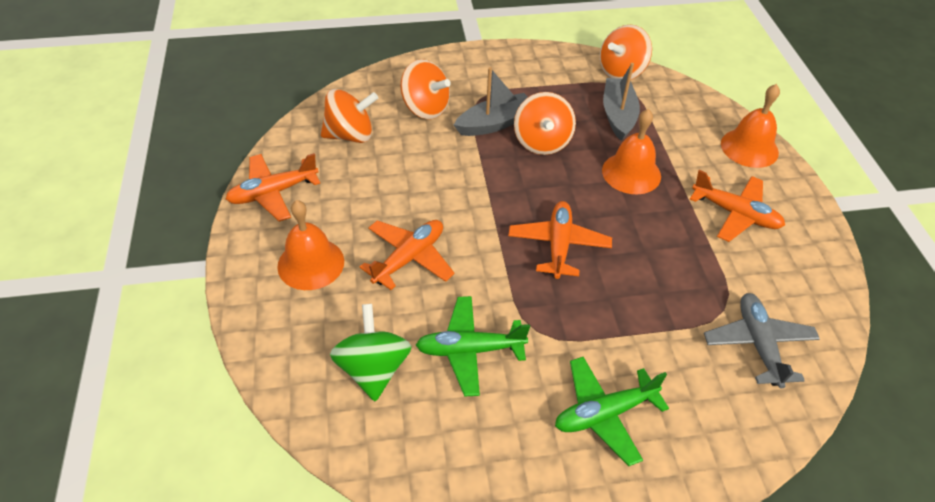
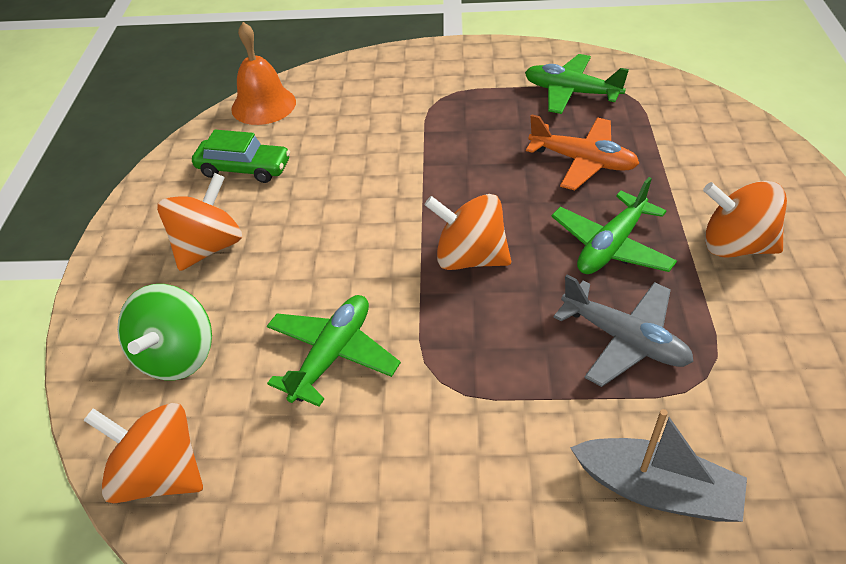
green car: none = 0 -> [192,130,290,183] = 1
green plane: [416,296,530,397] [555,357,669,466] = 2 -> [267,295,401,407] [525,54,629,114] [551,177,677,274] = 3
grey boat: [454,67,528,136] [603,63,640,141] = 2 -> [570,409,747,522] = 1
orange bell: [277,200,344,290] [602,109,661,194] [721,84,780,168] = 3 -> [231,22,296,125] = 1
orange plane: [226,153,320,222] [360,220,455,290] [508,201,612,279] [690,170,785,242] = 4 -> [526,114,639,190] = 1

